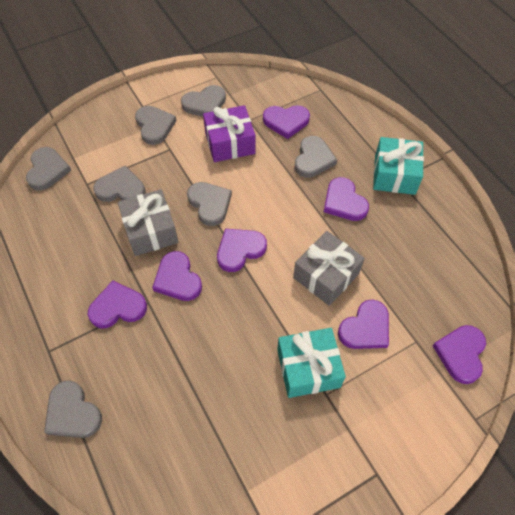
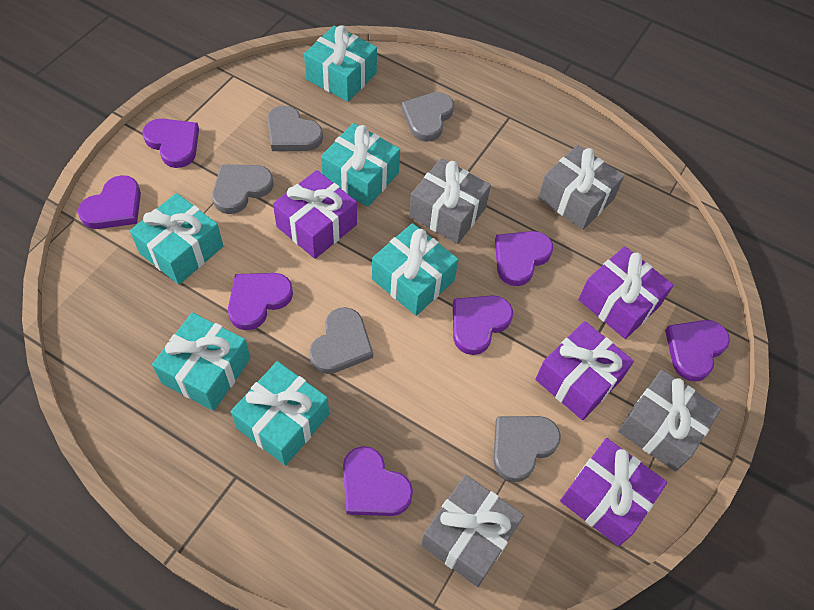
grey gift: [118,189,178,256] [293,231,365,306] = 2 -> [409,158,491,244] [421,475,524,587] [538,145,624,230] [618,369,721,472] = 4
grey heart: [26,147,71,191] [44,380,102,438] [93,166,145,202] [135,106,176,145] [181,85,226,117] [187,182,232,226] [295,136,337,178] = 7 -> [212,164,274,214] [267,106,323,151] [309,307,373,374] [401,92,454,142] [493,416,561,482] = 5
purple gift: [203,105,255,162] = 1 -> [273,170,357,259] [535,321,634,420] [560,438,667,546] [578,246,674,339] = 4
turquoise gift: [277,328,346,398] [373,137,424,195] = 2 -> [130,193,223,285] [152,312,251,411] [231,361,329,466] [304,25,377,102] [321,123,400,207] [372,223,459,316] = 6

